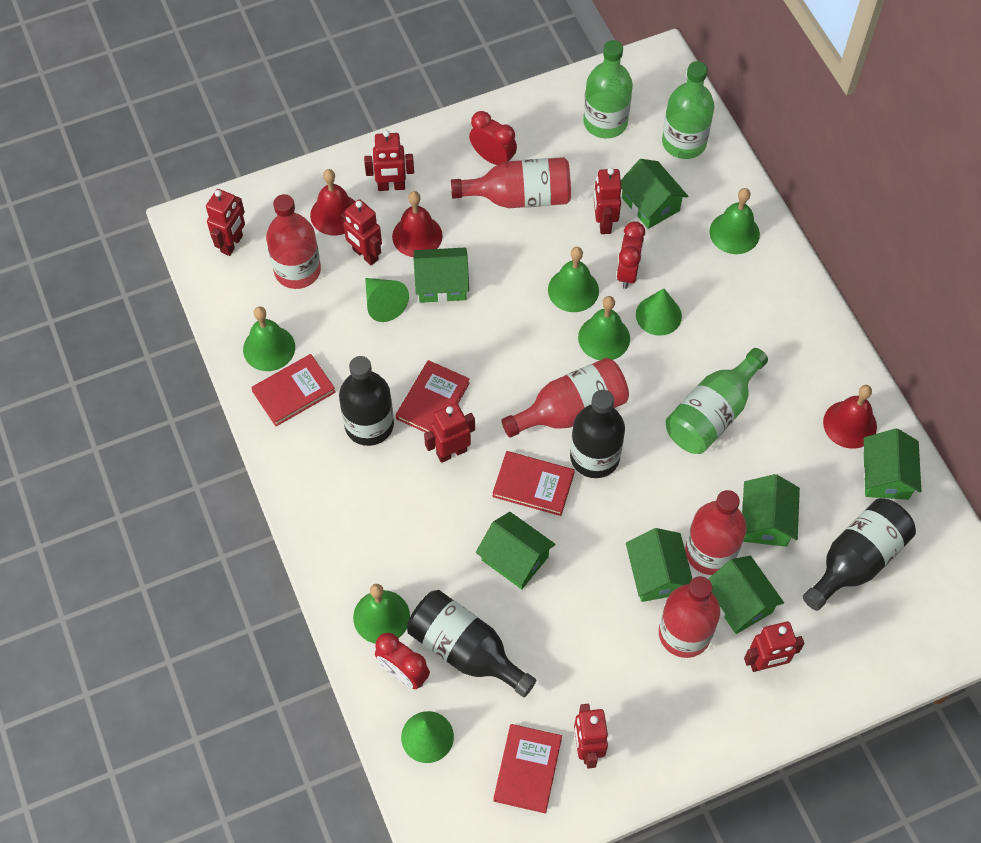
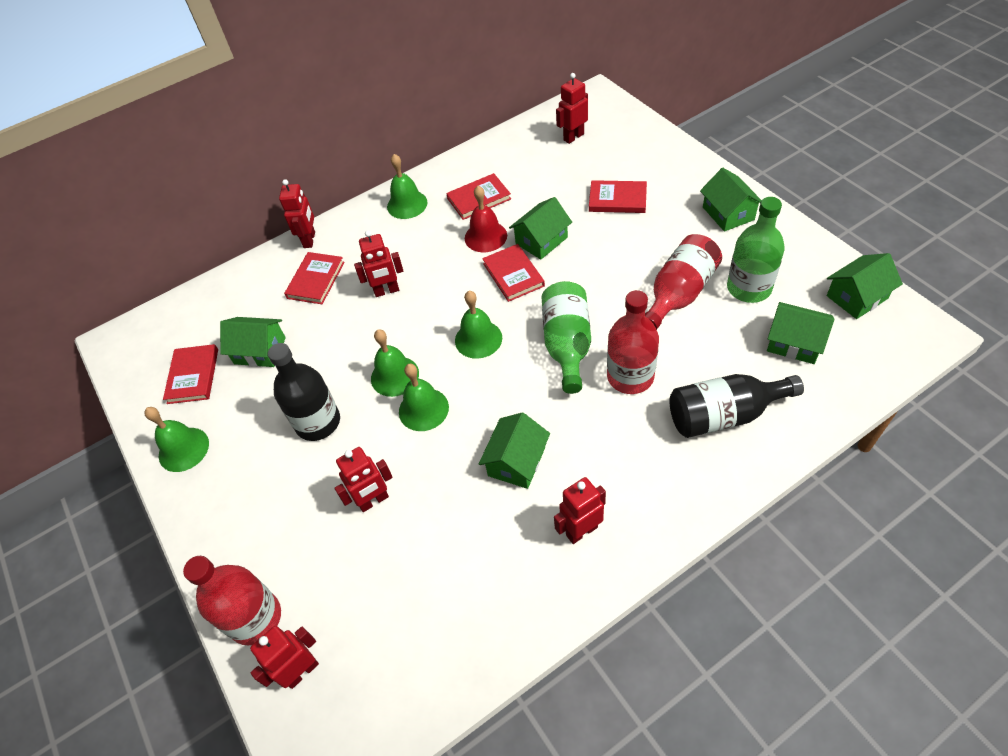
black bottle: [339,356,394,446] [407,590,536,697] [570,390,625,478] [802,498,916,611] = 4 -> [268,343,340,441] [669,374,804,438] = 2
green bottle: [583,40,633,138] [662,61,714,159] [666,348,768,454] = 3 -> [542,281,591,394] [727,197,785,303] = 2
green cone: [365,278,409,322] [401,711,454,763] [636,288,682,336] = 3 -> none = 0
green house: [414,247,469,303] [476,512,555,589] [621,159,688,229] [626,528,693,602] [708,556,784,634] [742,474,800,547] [863,428,921,500] = 7 -> [220,317,286,367] [479,412,550,489] [509,197,572,260] [700,168,762,232] [767,302,834,364] [827,253,903,319] = 6
red bell: [310,169,355,235] [392,191,443,257] [823,385,877,449] = 3 -> [465,186,507,252] = 1
red book: [251,354,336,426] [396,360,470,433] [492,451,575,516] [493,724,562,813] = 4 -> [163,344,218,404] [284,252,345,304] [446,173,511,220] [482,244,545,302] [589,180,647,213] = 5
red bottle: [266,194,321,289] [451,157,571,208] [502,358,629,438] [659,576,720,658] [685,490,746,575] = 5 -> [183,556,281,645] [607,290,659,394] [645,234,722,330] = 3
red clock: [375,633,430,689] [469,111,517,165] [617,221,645,289] = 3 -> none = 0
red robot: [206,189,245,256] [341,199,382,265] [364,130,414,191] [424,403,475,463] [574,704,608,769] [594,168,621,234] [744,621,804,672] = 7 -> [250,626,319,689] [279,179,315,248] [335,447,393,512] [354,231,403,297] [554,477,606,544] [556,73,588,144] = 6

